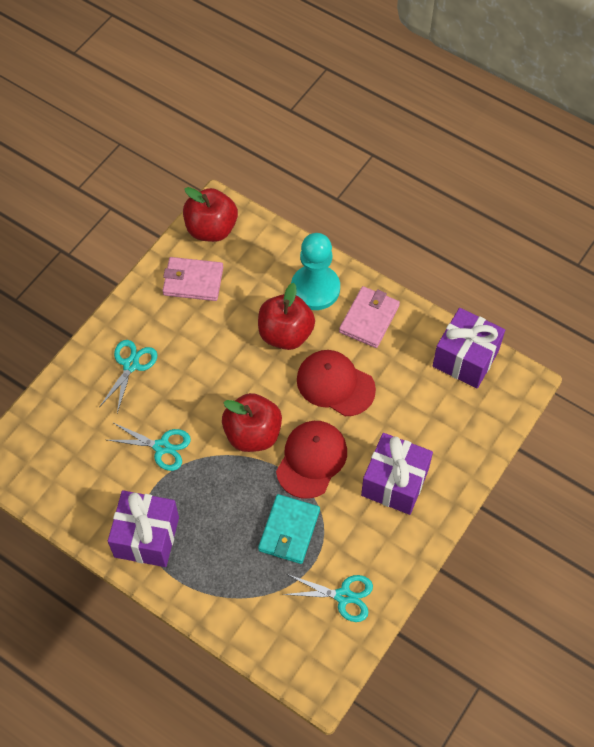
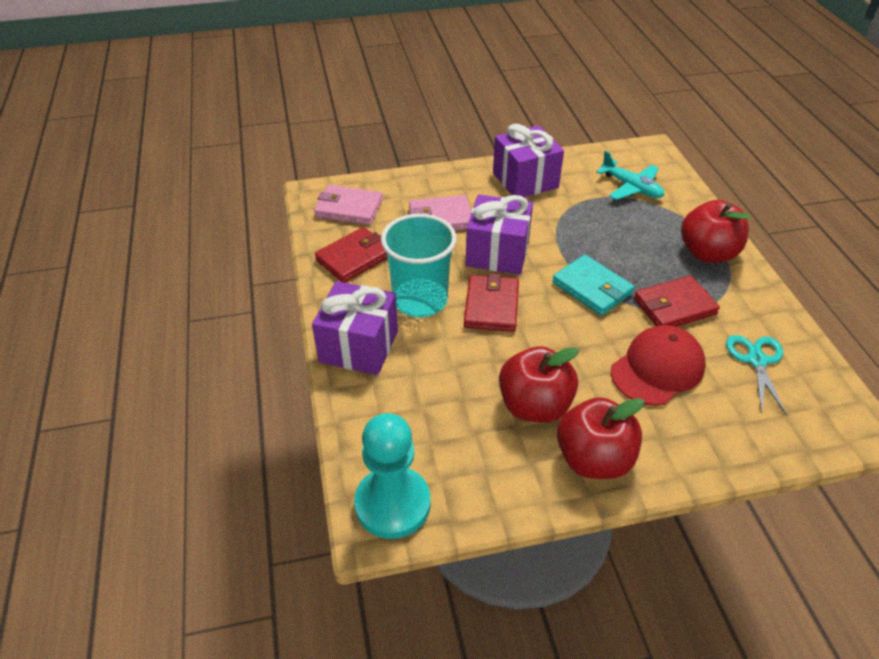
red cap: [276,421,347,499] [297,350,376,416] = 2 -> [611,325,706,406] = 1
red wallet: none = 0 -> [315,227,388,283] [464,273,519,332] [634,276,720,327] = 3
turquoise cup: none = 0 -> [381,214,457,317] = 1
turquoise plane: none = 0 -> [596,151,664,200] = 1
turquoise scissors: [100,340,157,413] [108,422,191,471] [283,574,373,622] = 3 -> [726,335,787,416] = 1

